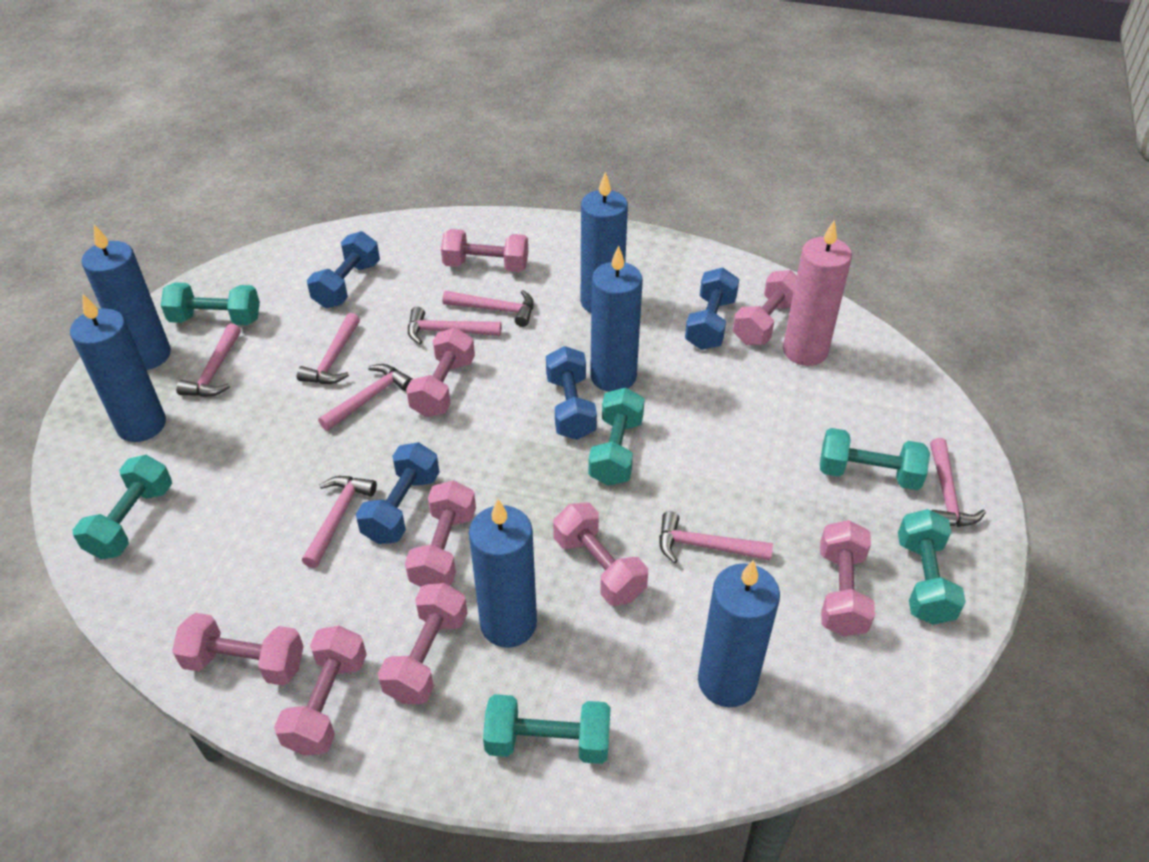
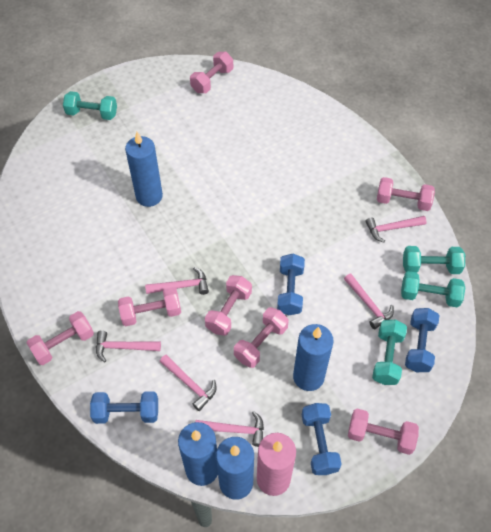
blue candle: [70,294,166,442] [82,224,171,370] [469,499,537,648] [581,172,628,313] [590,245,643,392] [698,560,780,707] = 6 -> [125,132,163,207] [178,422,218,486] [216,437,254,500] [293,324,334,391] = 4
pink dumbbell: [172,613,304,686] [274,626,367,755] [378,583,468,704] [405,480,476,587] [406,328,475,417] [441,229,528,272] [553,502,648,606] [733,270,797,345] [820,520,875,637] = 9 -> [27,311,94,365] [118,287,181,326] [190,52,233,93] [205,275,252,336] [234,307,289,368] [348,409,419,455] [377,177,435,211] = 7
pink hammer: [176,324,241,397] [297,313,360,384] [302,476,377,568] [318,364,412,431] [408,307,501,344] [442,290,534,327] [659,511,773,563] [930,438,986,527] = 8 -> [96,331,161,362] [145,267,209,295] [160,355,217,411] [195,411,264,447] [344,273,394,329] [366,216,427,243] = 6
turquoise dumbbell: [72,455,172,559] [161,282,260,325] [483,694,611,764] [588,387,645,486] [820,428,930,490] [898,509,966,625] = 6 -> [63,91,117,120] [372,319,407,385] [401,271,465,308] [403,246,465,274] = 4

